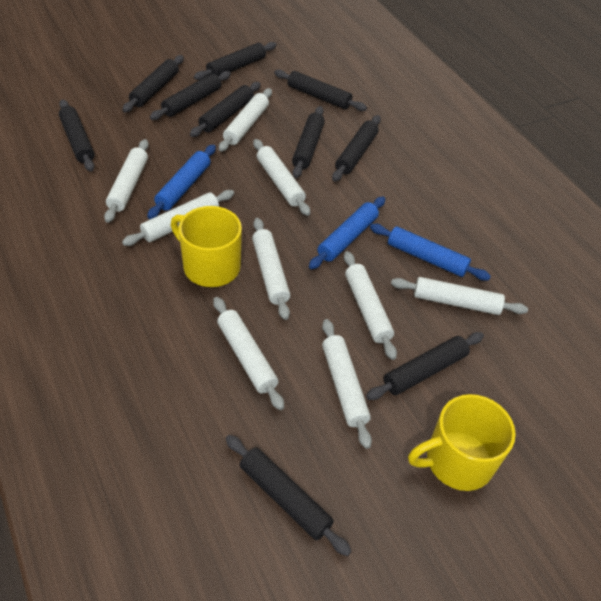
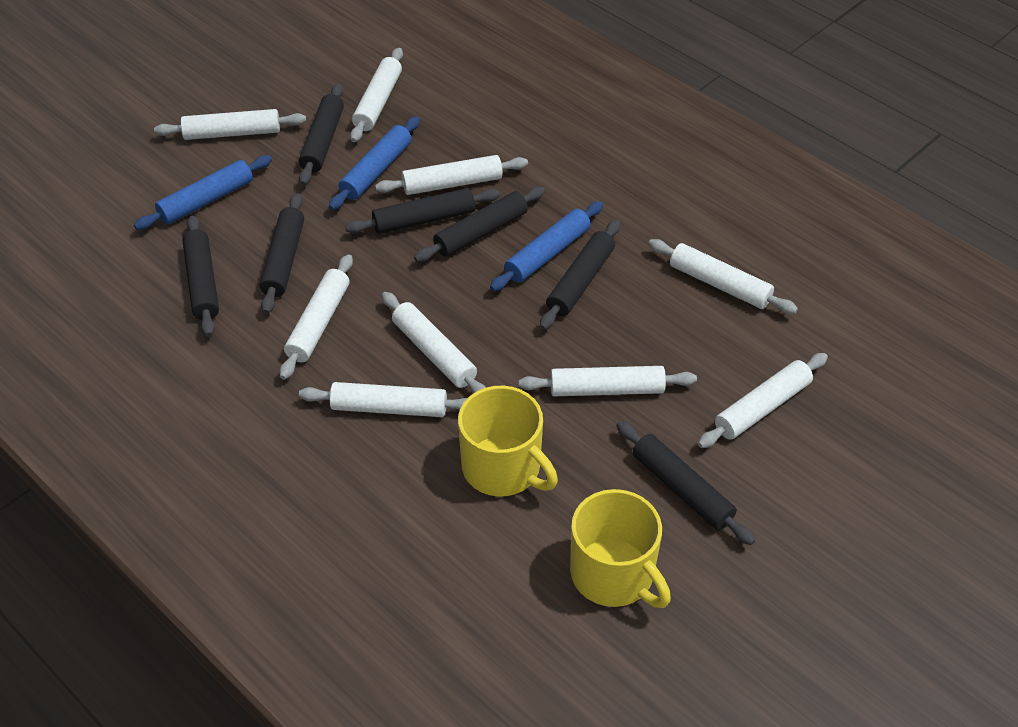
black rolling pin: [59,99,95,172] [123,55,184,113] [150,71,231,120] [190,82,261,137] [194,42,277,80] [226,435,352,556] [274,69,367,111] [292,106,325,178] [332,115,381,181] [366,332,484,400] = 10 -> [182,216,219,337] [260,193,304,314] [299,83,344,186] [345,188,500,234] [414,187,545,262] [540,220,620,330] [617,421,755,545] = 7

